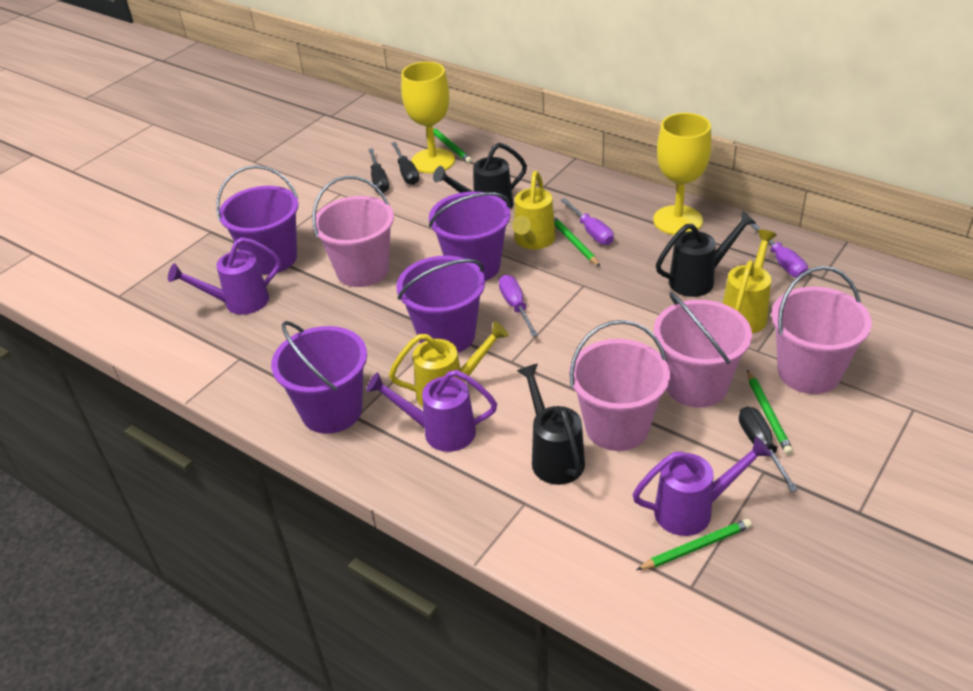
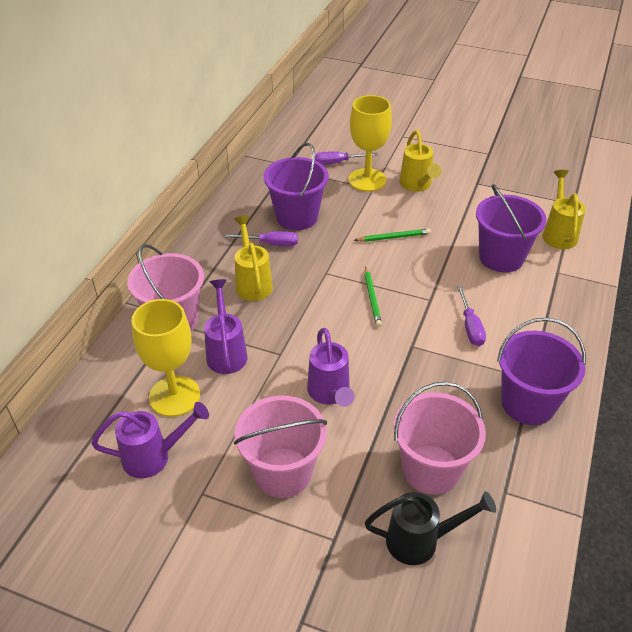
black screwdriver: [368,148,389,193] [391,142,419,185] [739,406,798,492] = 3 -> none = 0
black watering can: [433,143,527,209] [517,364,585,485] [656,210,756,297] = 3 -> [365,491,496,565] = 1
green pencil: [433,128,472,163] [554,216,600,266] [636,519,752,570] [747,370,793,455] = 4 -> [354,229,431,242] [364,266,382,327] = 2
pink bucket: [312,176,394,287] [569,320,670,451] [654,292,752,408] [771,266,872,394] = 4 -> [127,244,204,331] [234,395,327,498] [393,382,486,495] = 3
purple bucket: [216,165,298,274] [271,321,367,434] [396,256,485,353] [429,192,510,281] = 4 -> [264,143,329,230] [476,184,547,272] [497,318,586,425] = 3

